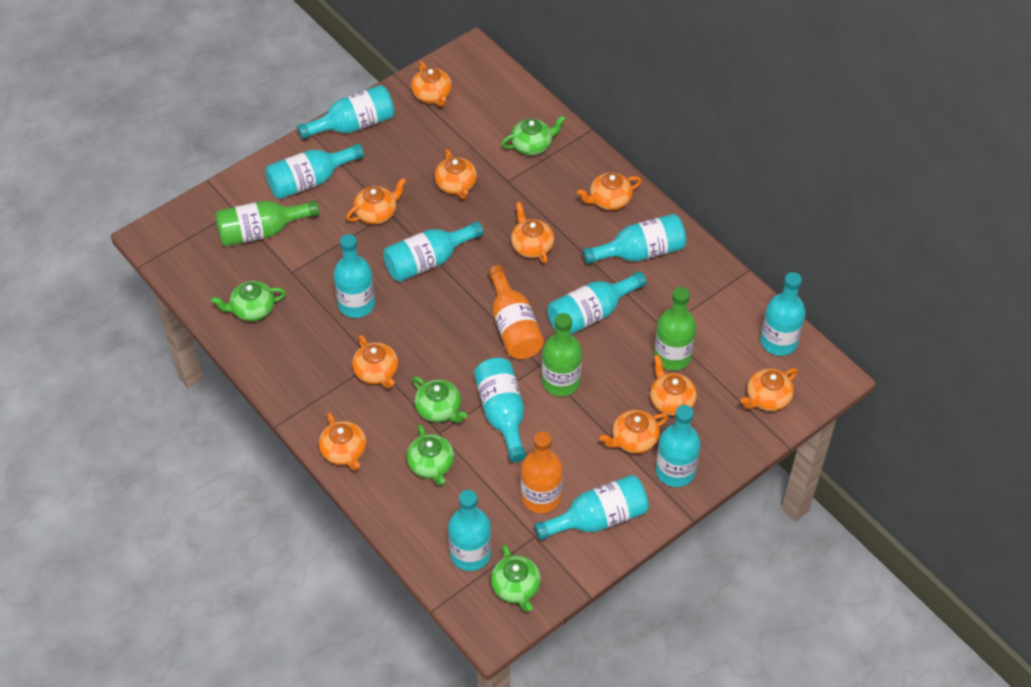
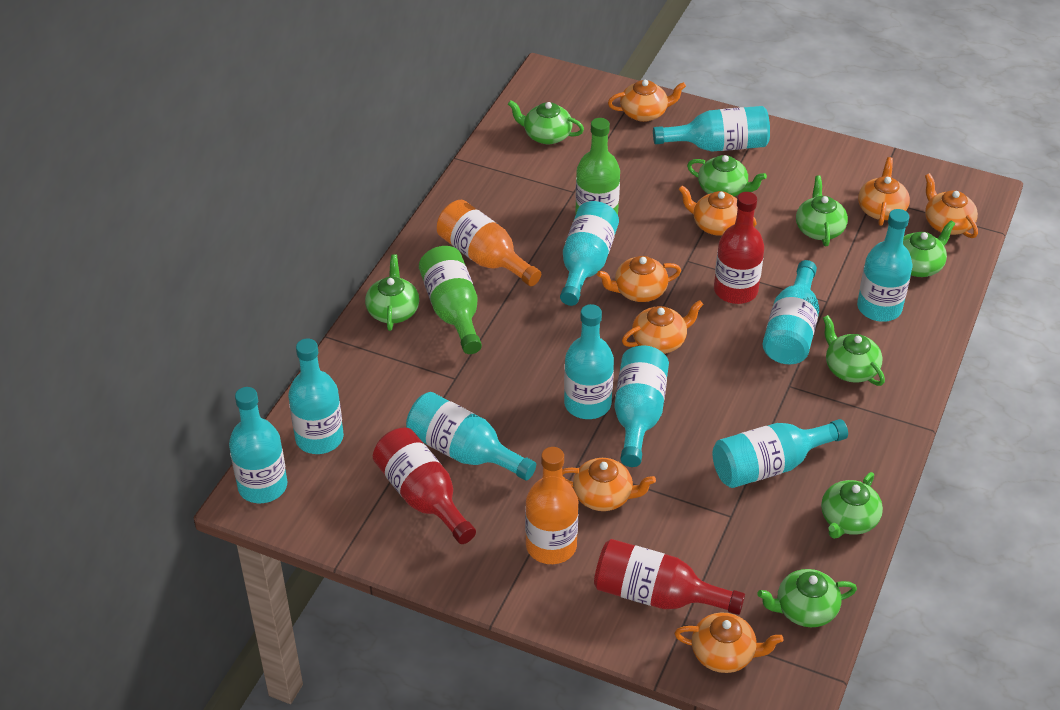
green bottle: [215,201,319,246] [542,313,582,396] [654,287,696,370] = 3 -> [419,246,482,354] [575,118,620,215] = 2
green teapot: [211,281,286,321] [407,424,454,486] [412,377,467,423] [491,544,541,612] [502,116,566,155] = 5 -> [365,254,419,331] [508,100,584,144] [687,155,767,197] [757,569,857,627] [796,175,848,246] [821,472,883,539] [823,315,885,386] [903,221,955,277] = 8
orange teapot: [319,412,366,471] [346,178,406,224] [352,335,398,389] [411,61,452,107] [435,149,477,199] [511,202,554,263] [577,172,642,210] [600,410,668,454] [650,355,697,416] [740,368,798,411] = 10 -> [562,458,656,511] [597,256,681,302] [608,80,686,122] [622,300,704,354] [674,612,783,673] [679,185,757,236] [858,157,910,226] [925,173,978,238] = 8
red bottle: none = 0 -> [373,428,476,544] [594,539,745,615] [714,192,764,304] = 3
turquoise bottle: [265,143,364,199] [297,85,395,139] [333,234,375,318] [383,221,484,282] [448,490,491,571] [474,358,526,462] [534,475,649,540] [547,271,647,334] [583,214,686,264] [656,405,700,487] [760,272,806,356] = 11 -> [229,387,287,503] [288,339,344,454] [406,392,536,481] [560,201,619,306] [564,304,614,419] [614,345,669,467] [653,106,770,152] [713,419,848,488] [762,260,819,364] [857,209,912,322] = 10

